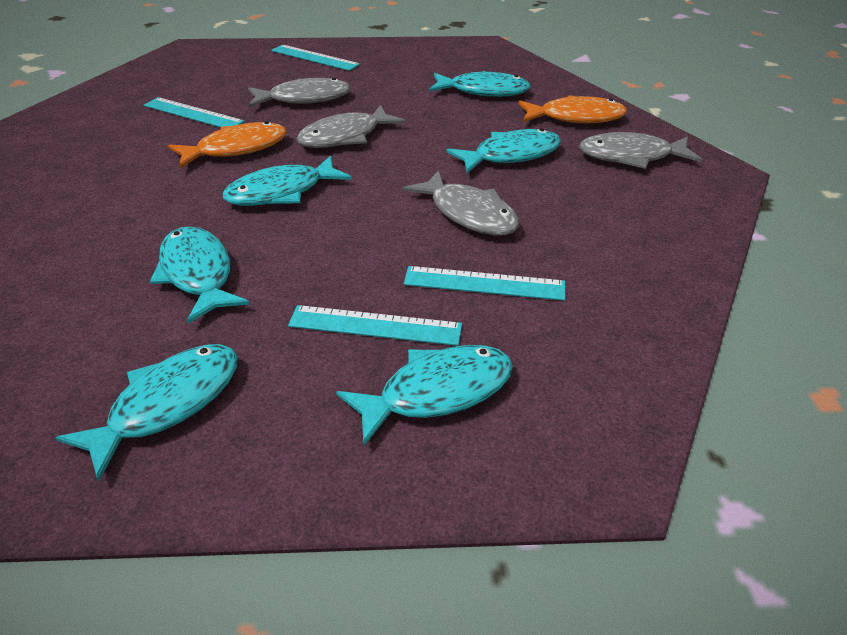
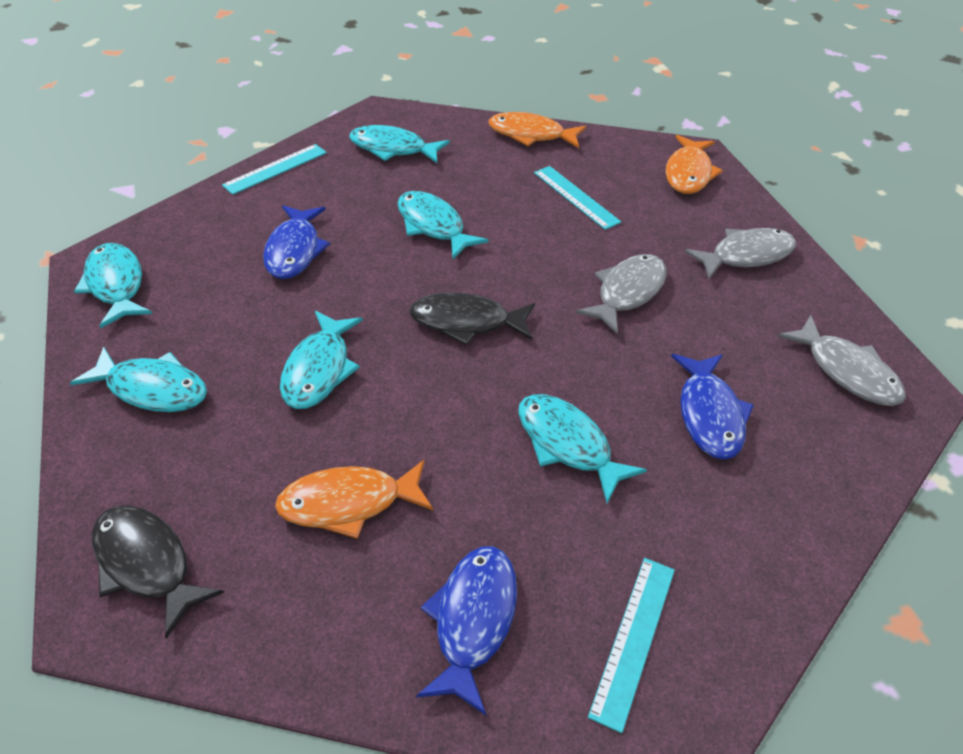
black fish: none = 0 -> [92,505,224,639] [409,292,535,345] = 2
blue fish: none = 0 -> [263,205,330,279] [416,546,517,716] [671,354,754,460] = 3
grey fish: [248,78,351,108] [296,105,405,148] [403,170,519,235] [579,132,702,169] = 4 -> [575,254,667,335] [684,228,796,279] [777,315,906,406] = 3
orange fish: [168,121,287,168] [518,95,627,123] = 2 -> [275,460,433,539] [489,112,586,148] [666,135,723,194] = 3
turquoise ruler: [144,97,244,127] [271,45,360,71] [288,305,462,346] [404,266,566,301] = 4 -> [222,144,327,195] [534,166,621,230] [588,558,675,733] = 3

